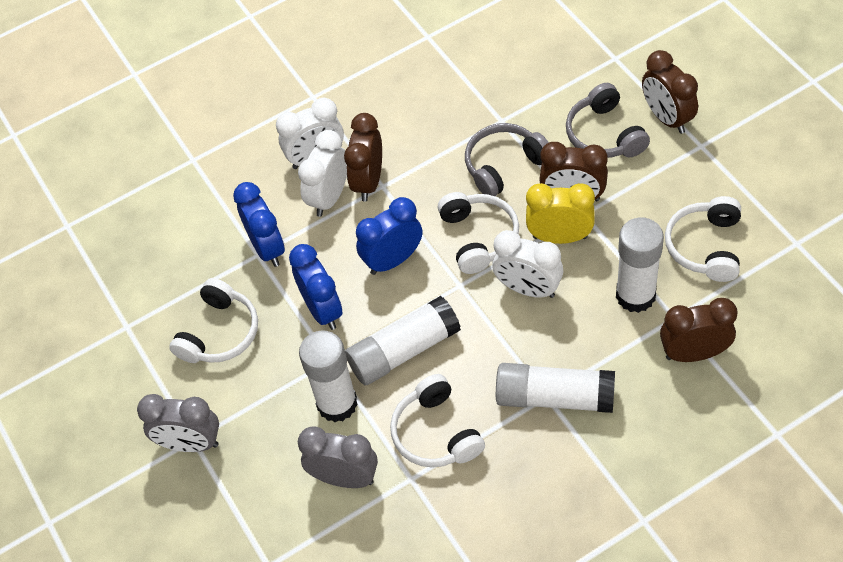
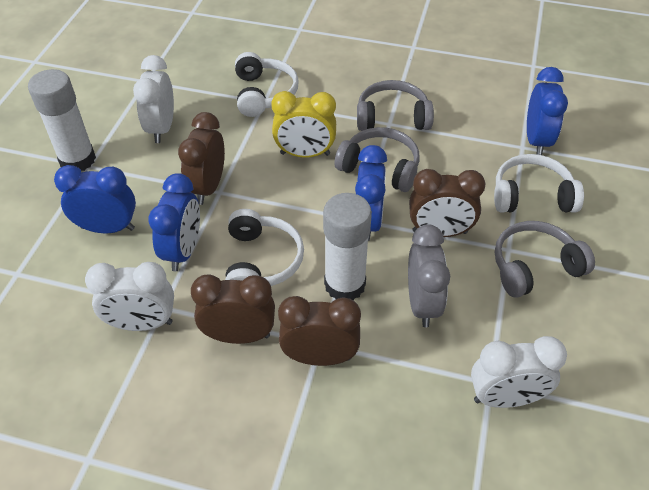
blue clock: [233,182,285,267] [289,244,342,330] [356,197,422,275] = 3 -> [54,165,136,233] [149,173,200,271] [355,145,387,241] [527,67,568,155] = 4
grey clock: [137,394,219,452] [298,426,378,488] = 2 -> [408,224,450,327] = 1
grey headphones: [465,123,549,196] [566,83,650,158] = 2 -> [334,127,420,192] [357,80,434,131] [495,221,595,298] = 3
white glue stick: [299,331,358,422] [345,296,461,385] [496,363,615,413] [616,217,664,313] = 4 -> [28,69,96,171] [323,193,372,300] = 2
white headphones: [169,278,258,363] [390,374,485,468] [438,192,519,274] [665,196,741,282] = 4 -> [225,209,304,286] [235,52,299,117] [494,154,584,213] = 3

